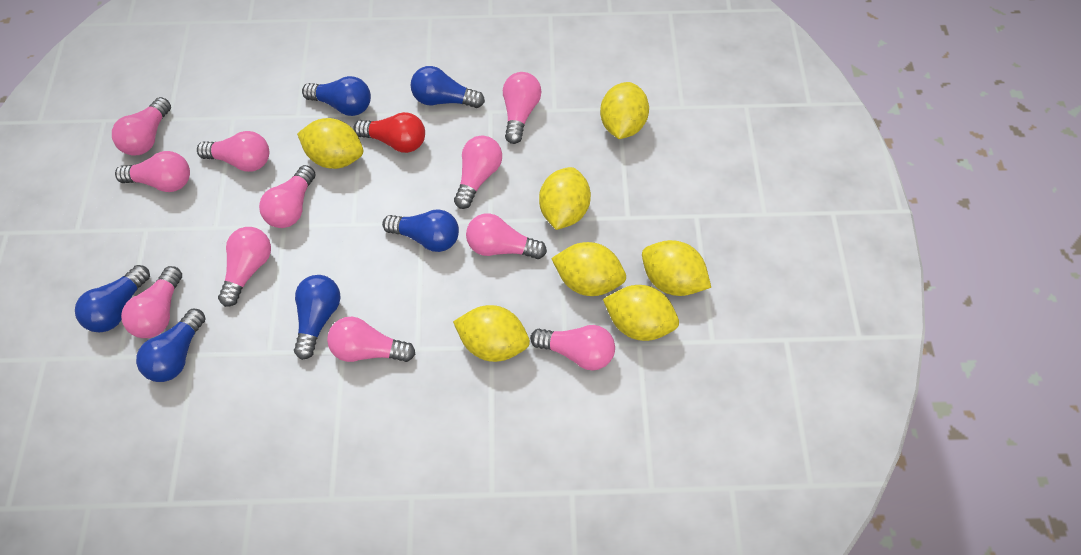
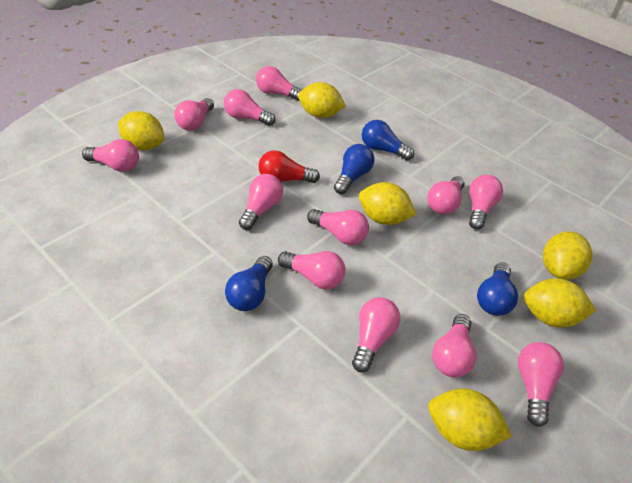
blue light bulb: [75,265,150,332] [136,309,205,382] [294,275,341,360] [302,76,371,116] [382,209,459,252] [410,66,485,108] = 6 -> [225,256,273,311] [334,144,375,194] [362,120,414,160] [477,262,518,316] = 4
pink light bulb: [112,97,171,156] [115,151,190,192] [121,266,182,338] [197,131,269,172] [218,227,271,307] [259,165,316,228] [327,317,415,362] [454,135,502,209] [466,213,547,259] [503,72,542,144] [530,325,615,371] = 11 -> [82,139,139,172] [174,98,214,130] [224,89,276,126] [239,174,283,230] [256,66,302,101] [278,251,345,289] [307,209,369,245] [352,297,400,372] [427,176,465,214] [432,314,477,378] [469,175,503,230] [518,342,564,427] = 12
yellow lemon: [297,118,363,169] [453,305,530,362] [539,167,591,230] [551,242,626,296] [600,82,649,139] [603,285,679,341] [642,240,711,296] = 7 -> [118,111,164,151] [298,82,346,118] [359,182,416,225] [428,389,512,451] [524,278,596,327] [543,231,592,280] = 6

